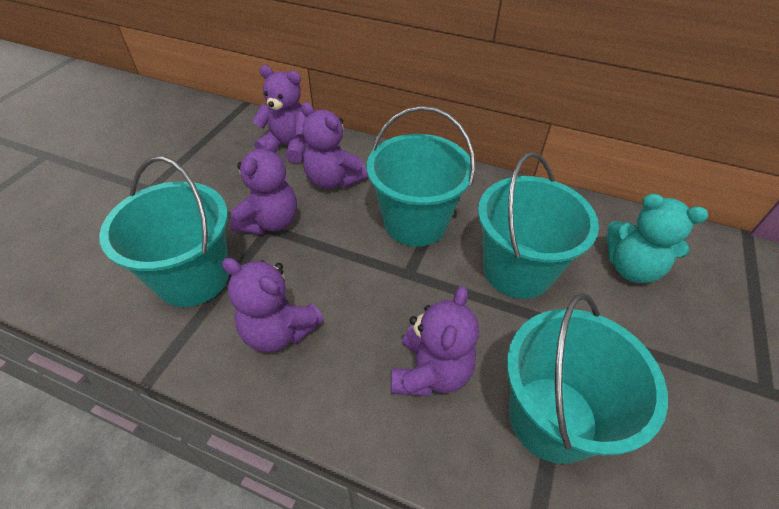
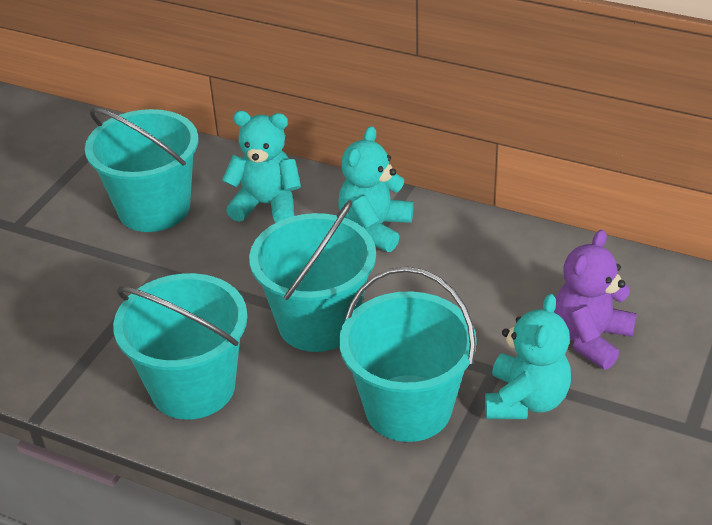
purple teddy bear: [222,258,324,352] [230,137,297,235] [252,65,306,163] [301,102,368,189] [391,286,479,396] = 5 -> [554,230,637,370] = 1
turquoise teddy bear: [607,194,708,283] = 1 -> [222,111,301,223] [338,126,413,252] [485,294,571,419] = 3

